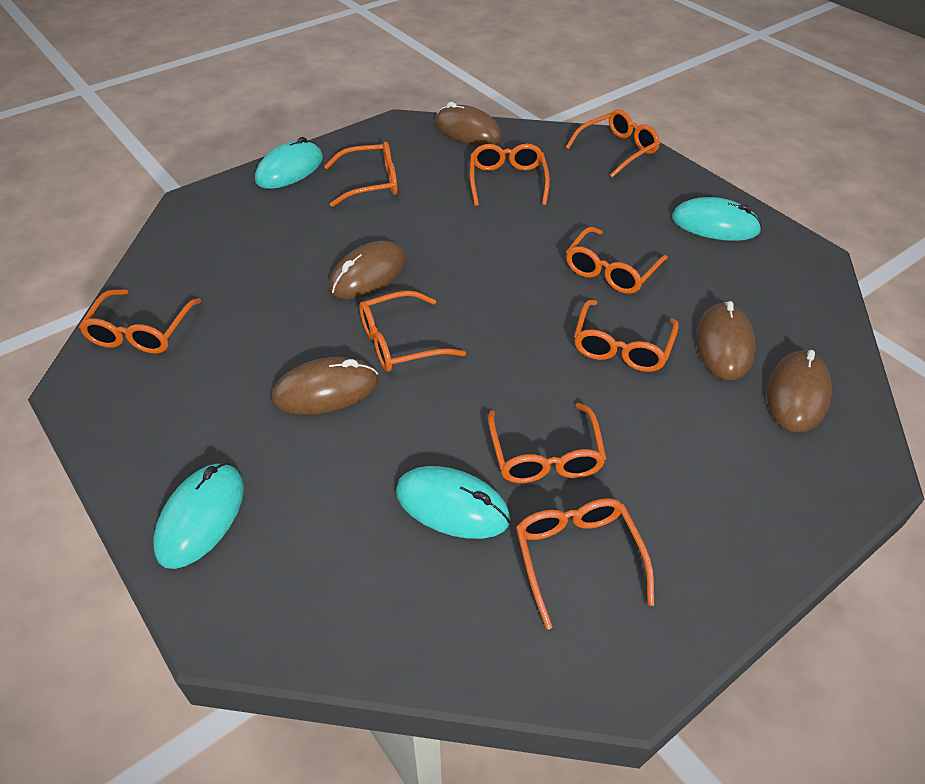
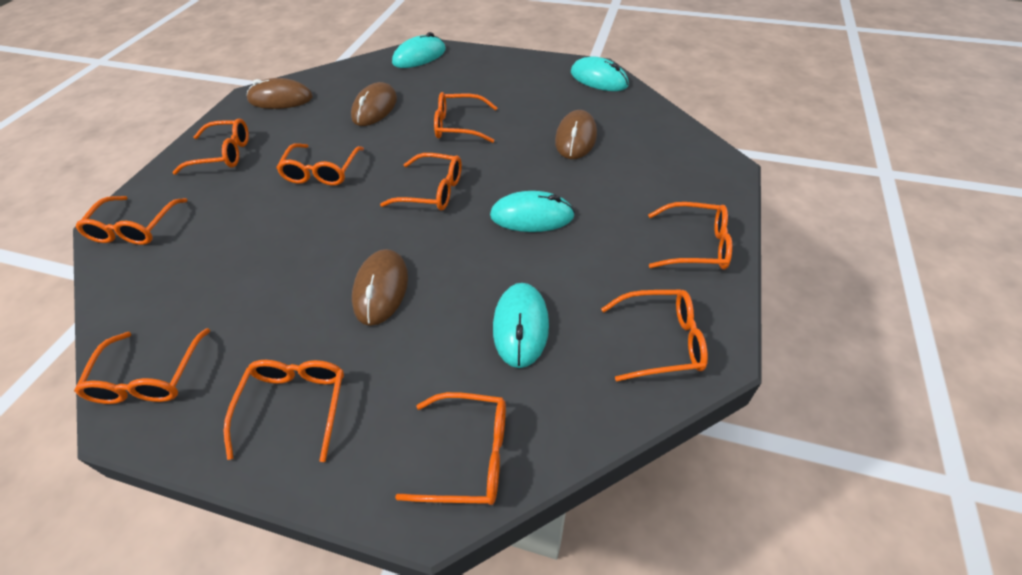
brown mouse: [271,357,378,415] [329,241,406,299] [435,102,502,145] [696,301,756,380] [767,350,832,433] = 5 -> [247,78,313,109] [351,82,397,126] [352,249,408,326] [555,110,597,159] = 4
orange glasses: [79,289,201,353] [324,142,397,207] [359,291,466,372] [470,144,550,206] [488,403,606,483] [516,498,654,630] [566,110,660,178] [566,227,668,294] [574,300,679,372] = 9 -> [74,328,210,404] [75,196,187,245] [172,119,249,175] [224,360,344,462] [276,143,364,186] [380,153,462,210] [395,392,506,505] [434,92,497,143] [601,290,708,382] [648,202,732,270] = 10

